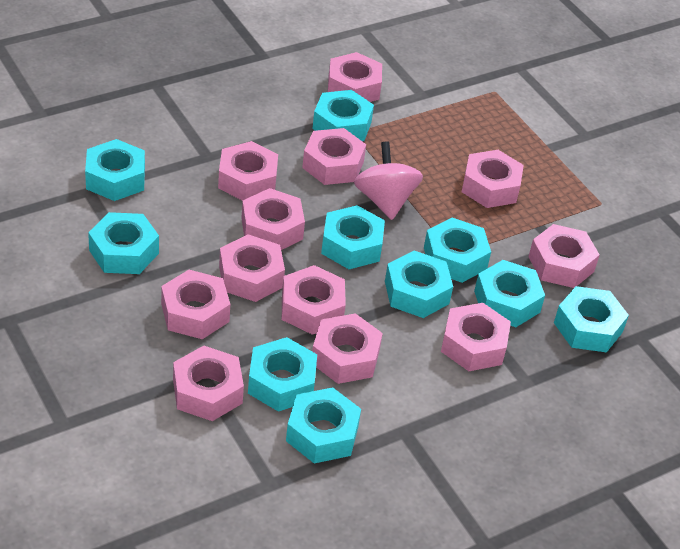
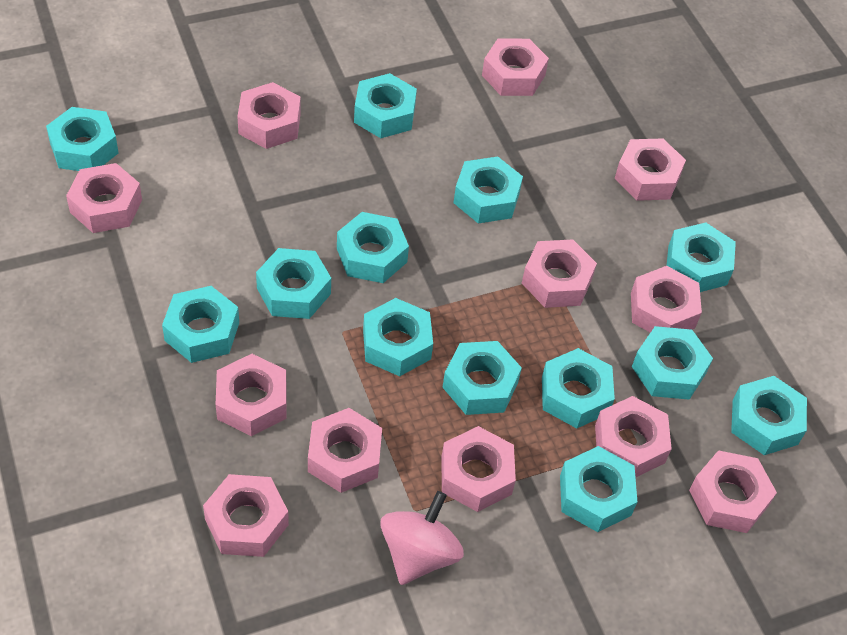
turquoise nut: [85,139,145,201] [88,212,159,274] [248,337,317,412] [286,387,361,464] [312,90,374,141] [321,205,385,269] [385,250,453,318] [424,218,491,283] [474,260,545,327] [554,286,629,352] = 10 -> [46,107,119,171] [162,286,239,363] [256,248,331,319] [337,212,409,283] [354,73,417,138] [363,298,433,376] [442,341,522,415] [453,157,523,224] [542,348,615,428] [560,446,637,532] [632,326,713,400] [667,223,736,292] [731,376,807,455] = 13

